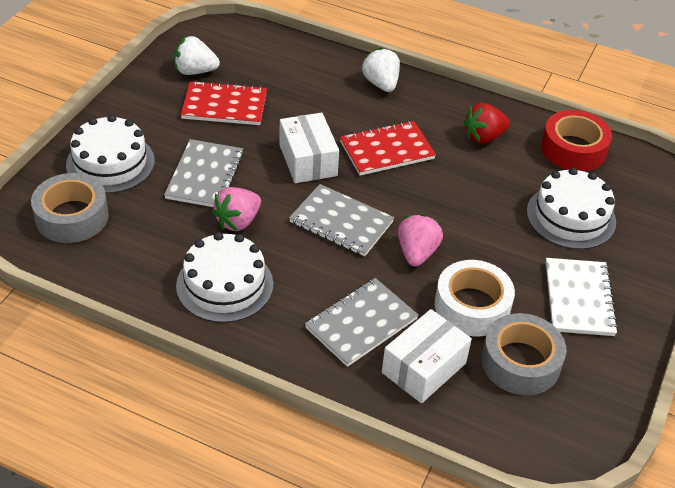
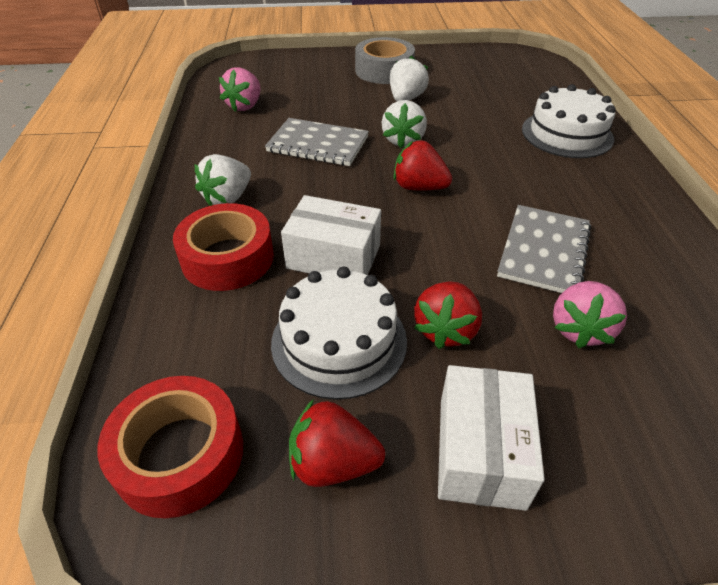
grey notebook: [164,139,244,207] [289,184,394,256] [305,278,418,367] = 3 -> [265,118,369,166] [497,205,591,293] = 2
grey tape: [31,173,109,243] [481,313,566,395] = 2 -> [355,37,415,84] = 1
red notebook: [180,81,267,125] [340,121,436,176] = 2 -> none = 0
red strawberry: [463,103,510,144] = 1 -> [289,399,385,487] [394,140,452,191] [414,281,482,349] = 3
red tape: [541,110,612,172] = 1 -> [97,376,243,518] [173,203,274,291] = 2
white cake: [66,115,155,193] [176,232,273,323] [527,168,616,250] = 3 -> [271,267,407,400] [522,84,616,158] = 2
white notebook: [546,258,618,336] = 1 -> none = 0
white strawberry: [174,36,220,75] [362,47,400,92] = 2 -> [195,154,251,206] [382,100,427,148] [390,56,429,101] = 3
white tape: [435,260,515,337] = 1 -> none = 0

